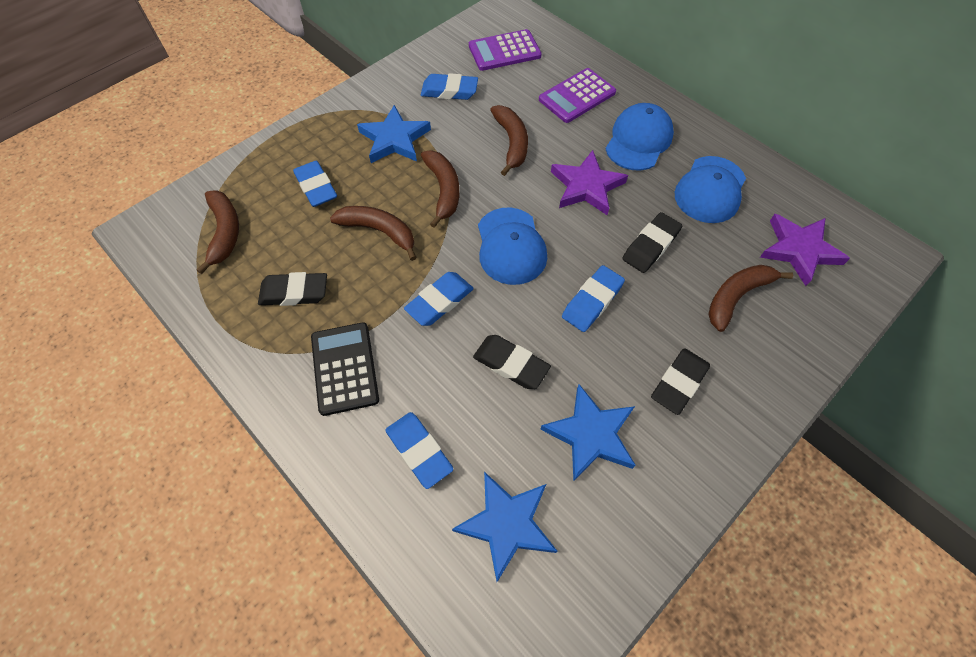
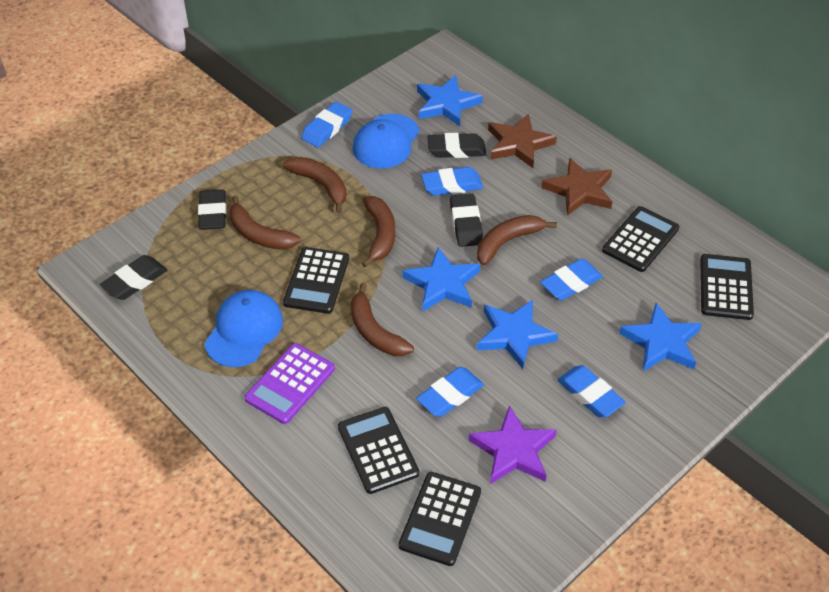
black calculator: [311,322,379,416] = 1 -> [283,247,349,314] [338,407,419,494] [399,472,481,566] [602,206,679,272] [700,254,754,320] = 5
blue cap: [478,208,547,285] [606,103,674,171] [675,156,746,223] = 3 -> [205,290,283,367] [353,114,420,168] = 2
blue star: [357,105,431,163] [452,472,557,582] [540,384,636,481] = 3 -> [402,247,480,311] [417,75,483,126] [477,300,558,369] [619,303,702,371] = 4
brown star: none = 0 -> [488,114,557,168] [541,158,612,216] = 2
purple calculator: [469,29,542,71] [539,68,616,123] = 2 -> [244,343,335,424] = 1
purple star: [551,150,628,215] [759,214,850,286] = 2 -> [468,406,557,484] = 1

